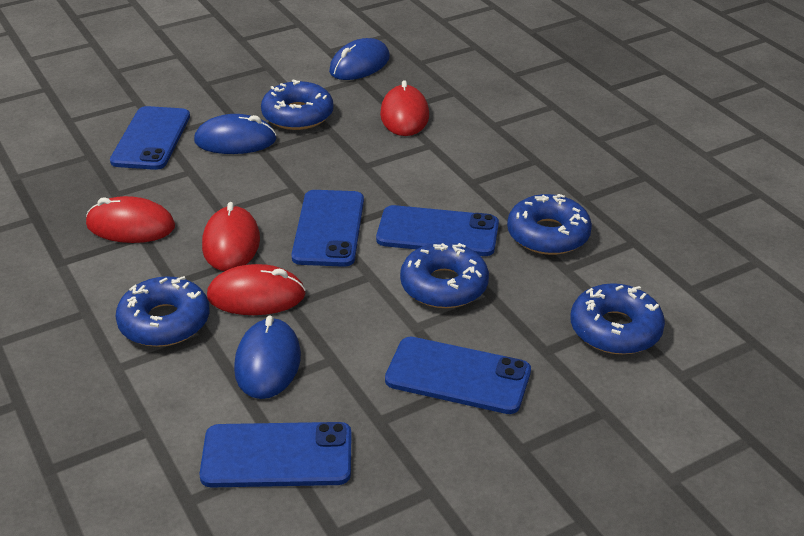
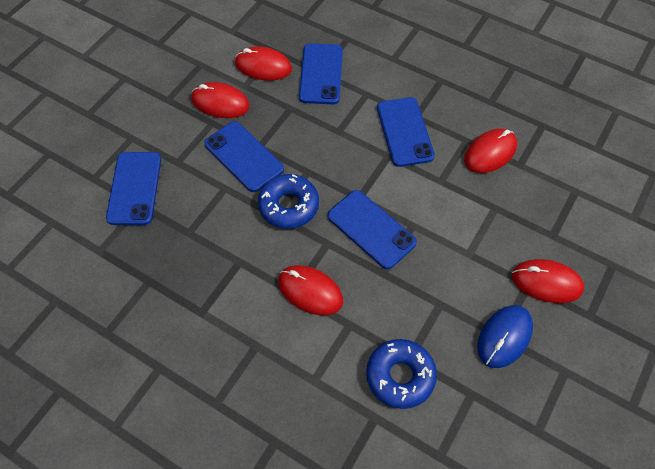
blue donut: [115,276,209,347] [261,79,333,130] [400,242,489,308] [507,194,592,255] [570,283,665,354] = 5 -> [258,174,319,229] [366,339,437,409] = 2
blue mouse: [194,114,277,154] [234,315,301,399] [329,38,390,80] = 3 -> [477,305,533,368] = 1
red mouse: [86,196,175,243] [202,202,260,271] [207,264,306,315] [380,80,429,136] = 4 -> [191,82,250,118] [235,46,292,81] [278,265,343,315] [464,129,517,173] [512,259,584,303] = 5

